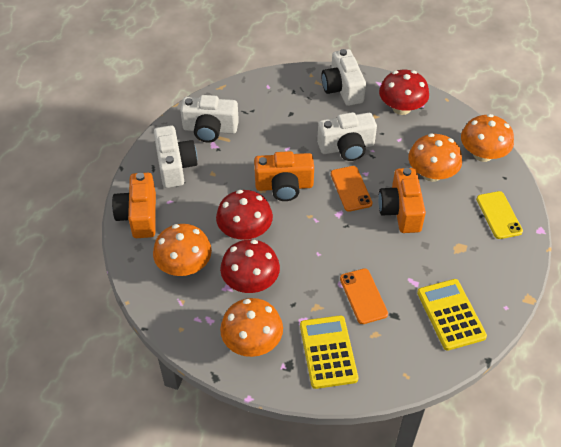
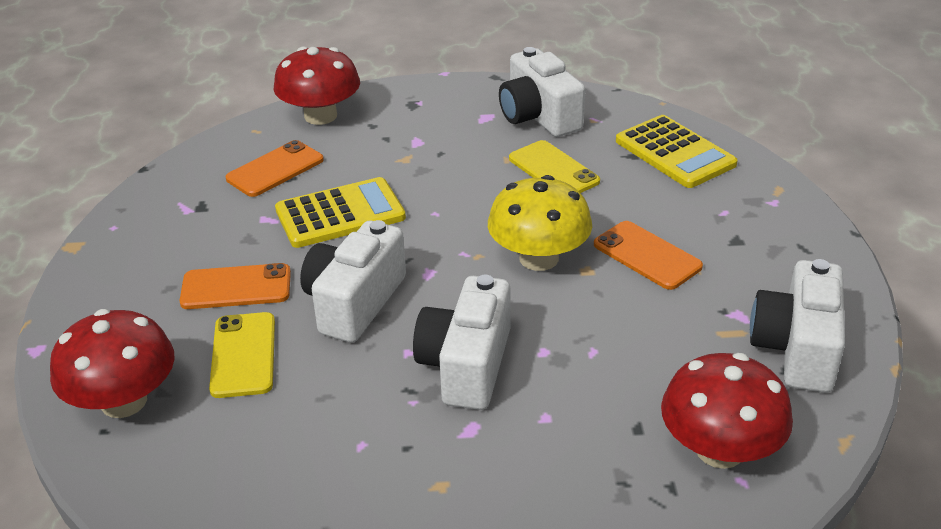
orange camera: [112,173,156,238] [254,151,314,201] [378,168,426,233] = 3 -> none = 0
orange mushroom: [153,224,212,276] [220,298,283,357] [408,134,462,182] [461,114,514,162] = 4 -> none = 0
orange phone: [331,166,372,212] [340,268,388,324] = 2 -> [179,263,291,309] [226,140,324,197] [594,221,703,290] = 3
yellow mushroom: none = 0 -> [488,175,592,271] = 1
yellow phone: [476,191,523,239] = 1 -> [209,312,275,398] [509,140,600,193] = 2

